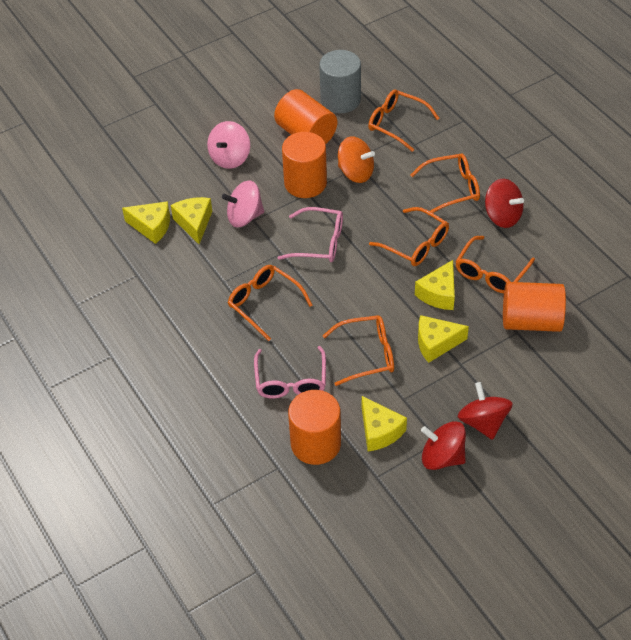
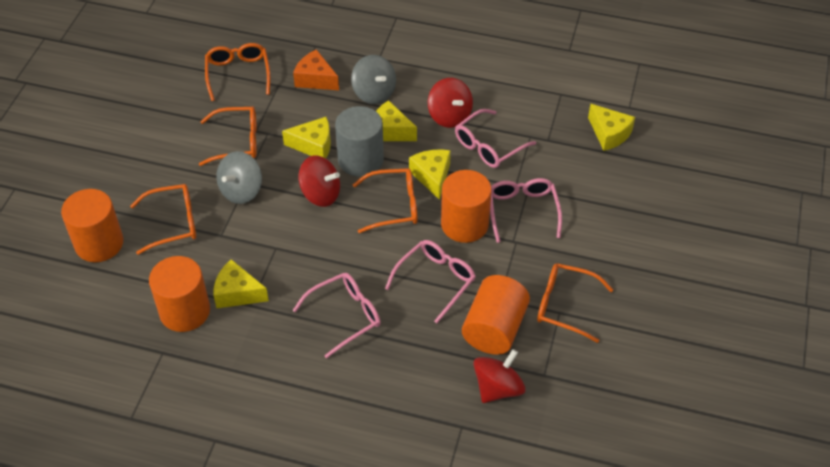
grey spinning top: none = 0 -> [216,151,262,204] [351,55,396,104] = 2
orange cheese: none = 0 -> [293,49,339,90] = 1
orange glasses: [228,265,312,341] [323,315,394,386] [368,90,440,152] [369,207,449,266] [411,153,480,215] [455,236,535,293] = 6 -> [130,184,196,255] [199,106,257,166] [205,43,271,101] [353,168,418,233] [537,263,613,343] = 5
orange spinning top: [338,136,375,183] = 1 -> none = 0
pink glasses: [254,346,326,399] [278,207,343,262] = 2 -> [293,273,381,359] [385,240,476,323] [455,109,536,168] [490,178,562,243] = 4
pink spinning top: [207,121,250,169] [222,180,264,227] = 2 -> none = 0

